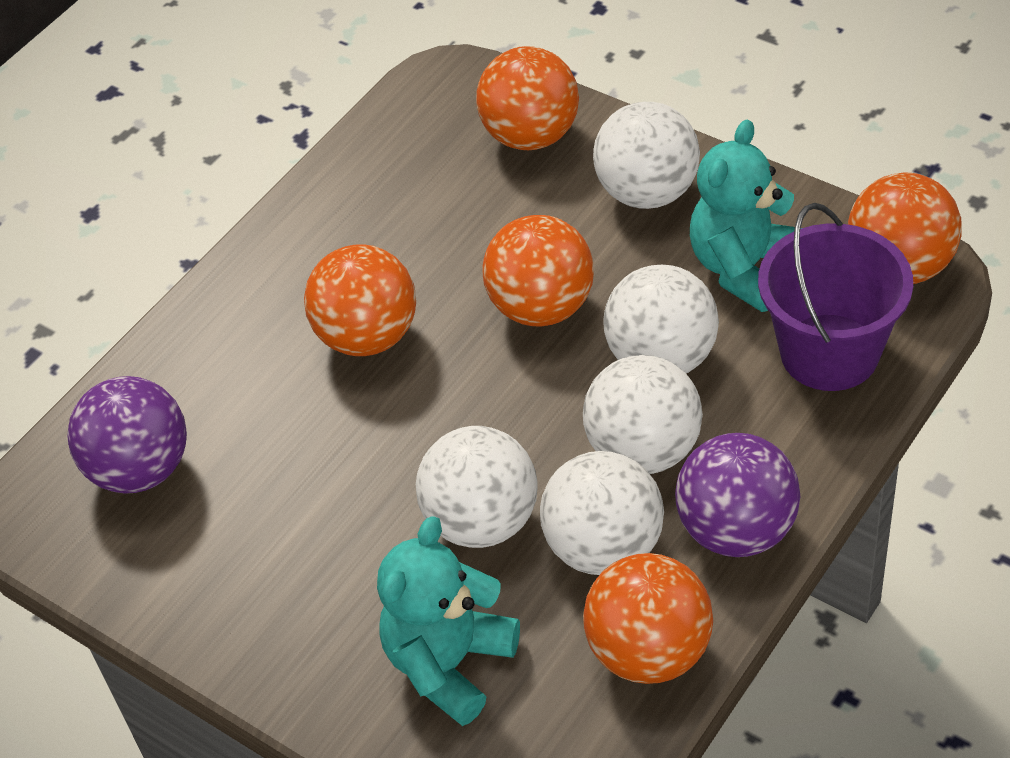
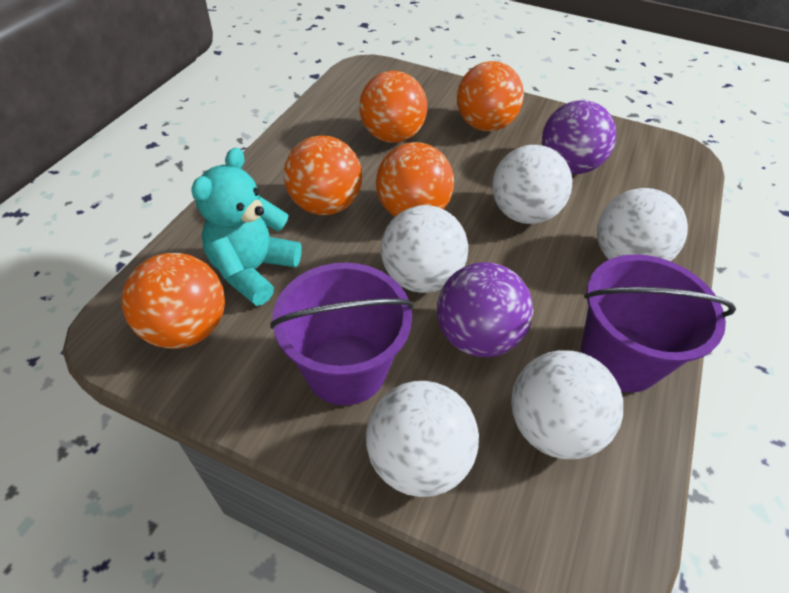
purple bucket: [758,203,913,391] = 1 -> [270,262,414,405] [581,254,736,393] = 2
turquoise teddy bear: [377,516,520,726] [690,120,802,312] = 2 -> [191,148,302,306] = 1

